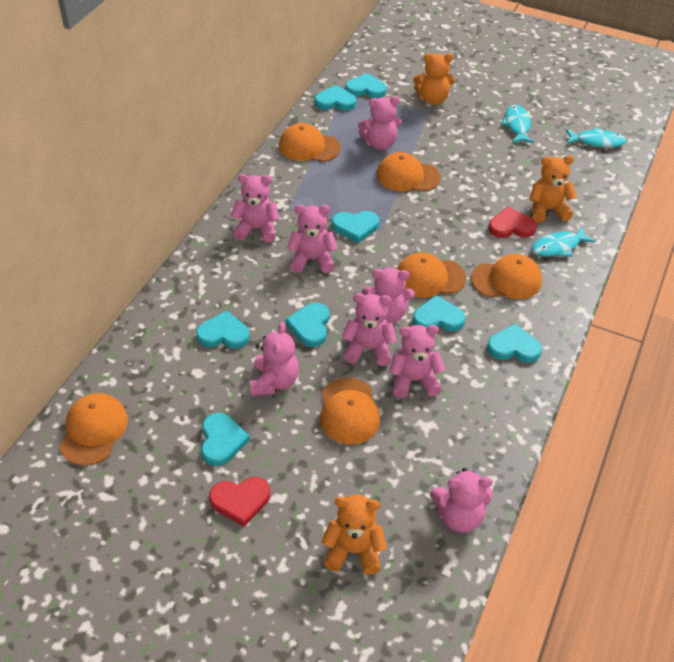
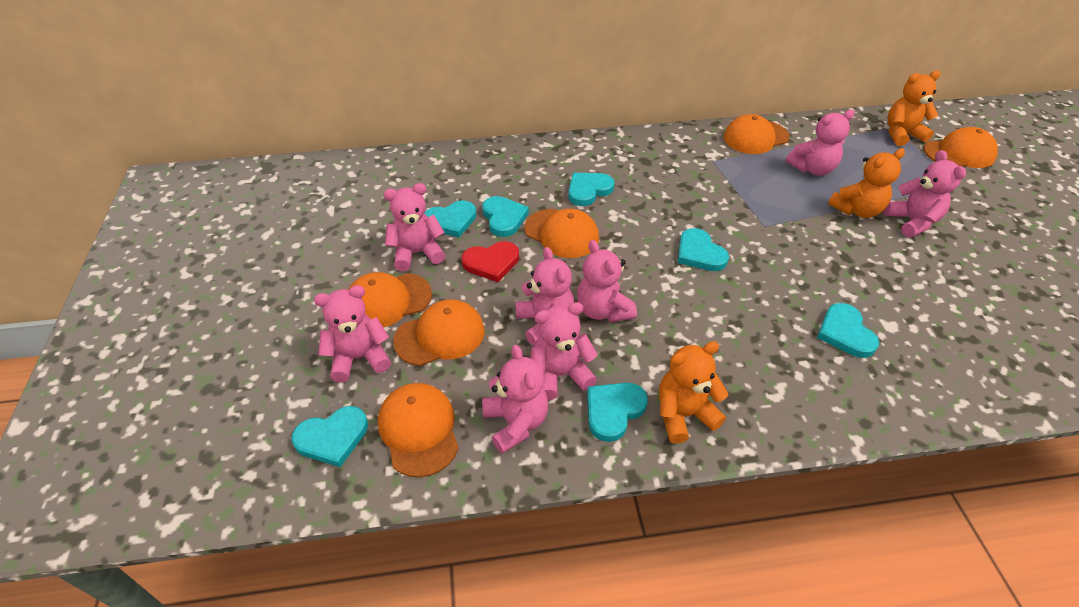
red heart: [209,477,270,526] [489,207,537,238] = 2 -> [462,241,519,282] = 1
turquoise fish: [501,105,534,143] [531,226,596,257] [565,127,627,148] = 3 -> none = 0
turquoise heart: [196,310,250,349] [201,413,250,466] [285,303,330,347] [315,85,356,111] [332,211,379,243] [345,73,386,98] [413,295,465,331] [487,324,542,363] = 8 -> [292,406,368,467] [424,200,477,237] [482,196,529,237] [568,173,615,206] [587,383,648,442] [678,228,729,271] [817,303,879,358] = 7

